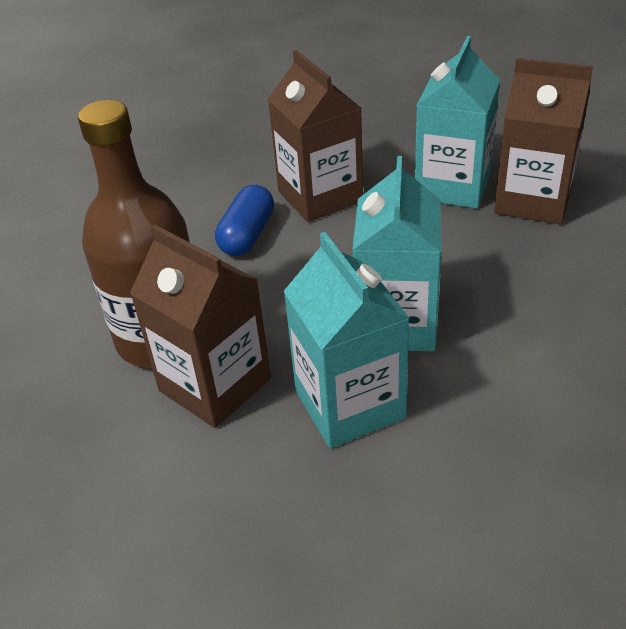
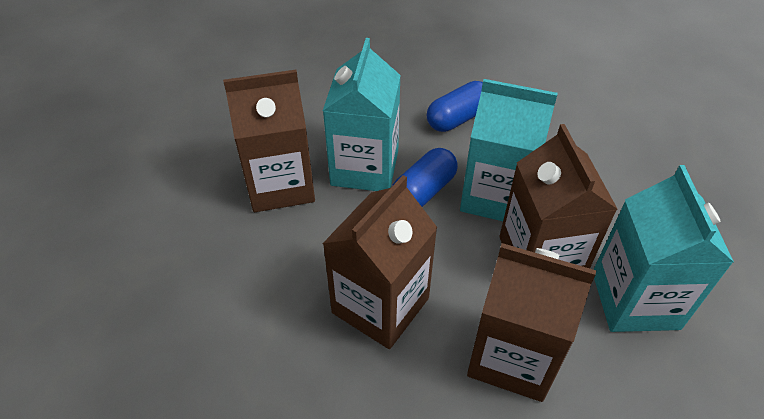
blue capsule: [215,185,274,256] = 1 -> [392,148,458,207] [427,81,483,132] = 2
brown bottle: [78,100,190,368] = 1 -> none = 0
brown carton: [130,224,271,428] [268,50,363,222] [494,58,593,225] = 3 -> [223,70,315,212] [322,175,438,349] [467,243,596,402] [500,124,618,268] = 4

